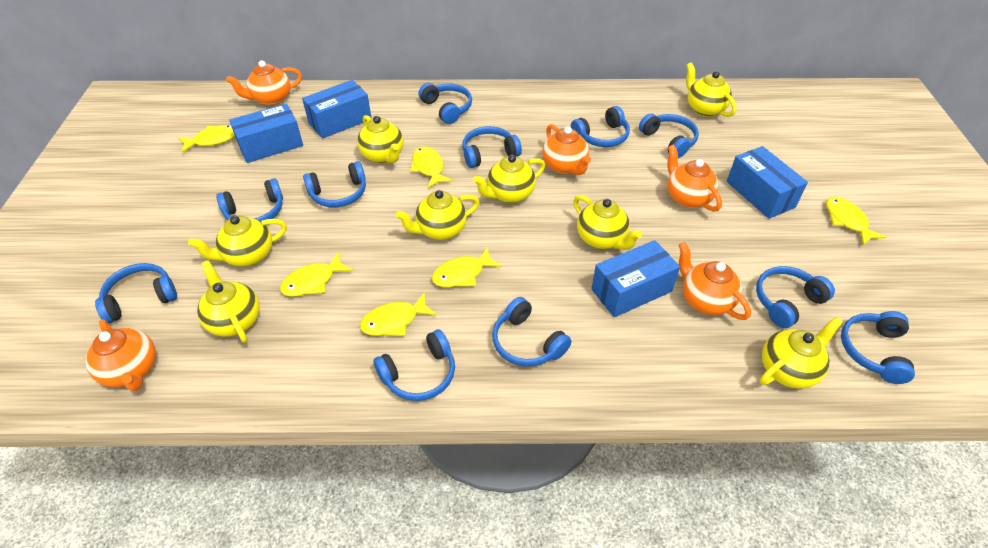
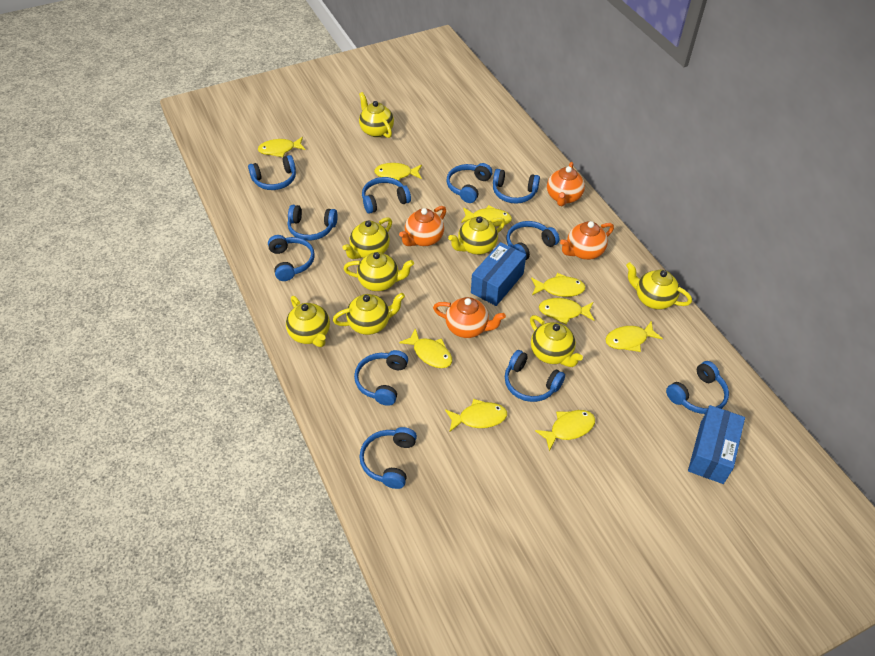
blue box: [229,103,303,163] [302,80,372,139] [591,240,680,317] [727,146,808,219] = 4 -> [471,242,526,306] [688,405,745,484] = 2
orange teapot: [85,319,156,391] [226,60,302,106] [542,124,591,175] [667,144,722,212] [679,242,751,320] = 5 -> [399,206,446,246] [433,297,506,338] [547,162,585,206] [560,221,614,260] = 4
yellow fish: [179,125,235,153] [280,252,353,297] [360,292,437,336] [410,146,453,188] [432,247,502,288] [826,197,886,245] = 6 -> [258,137,305,157] [374,163,422,181] [399,328,452,368] [445,399,507,432] [461,205,512,226] [531,273,586,297] [535,410,595,451] [539,298,594,325] [605,321,663,352] = 9

